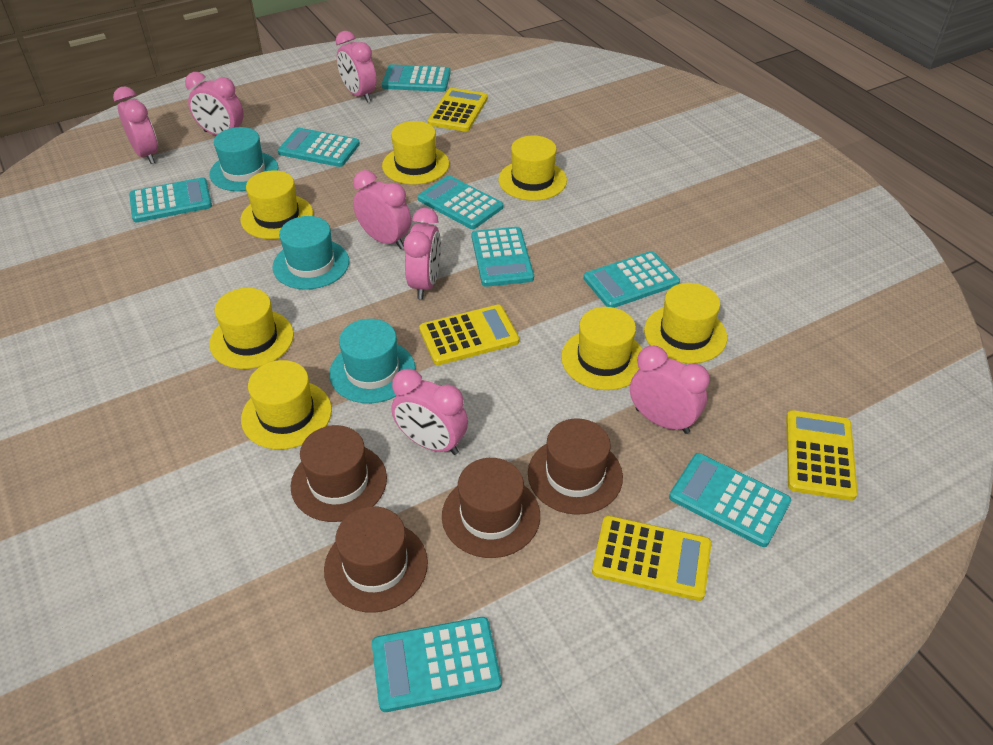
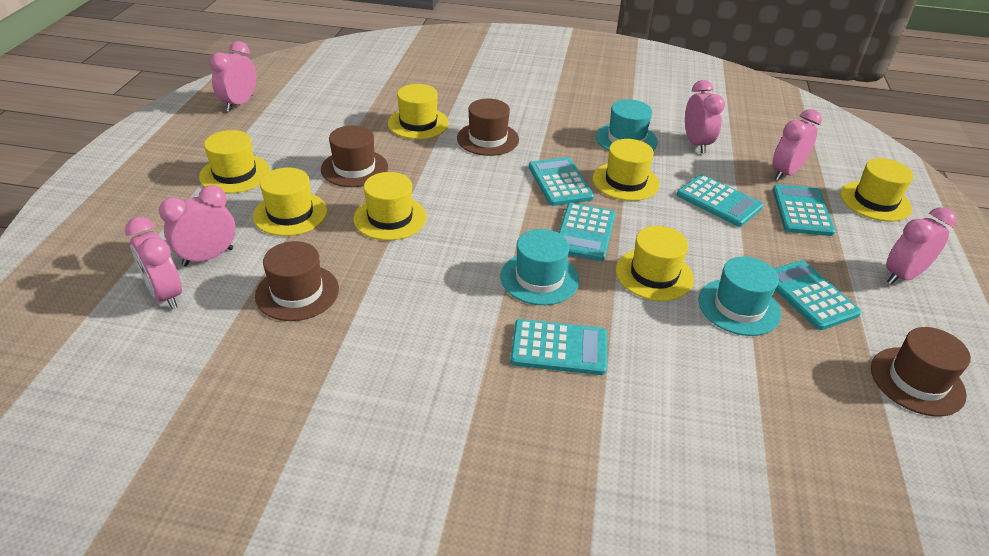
pink clock: [113,86,158,164] [185,72,244,136] [336,31,376,103] [353,170,411,249] [391,369,468,455] [404,208,441,299] [630,346,710,434] = 7 -> [125,217,182,309] [159,185,236,266] [210,41,256,111] [685,80,725,153] [772,109,822,181] [886,207,956,285] = 6
turquoise calculator: [129,177,212,222] [278,128,360,167] [372,617,501,712] [382,64,451,92] [418,175,503,229] [472,227,534,287] [584,251,680,308] [669,453,791,547] = 8 -> [510,319,607,375] [529,157,594,206] [559,203,615,261] [677,174,763,227] [773,184,835,236] [774,260,861,330] = 6
yellow calculator: [419,305,519,365] [428,88,488,132] [592,516,711,601] [786,410,858,500] = 4 -> none = 0

